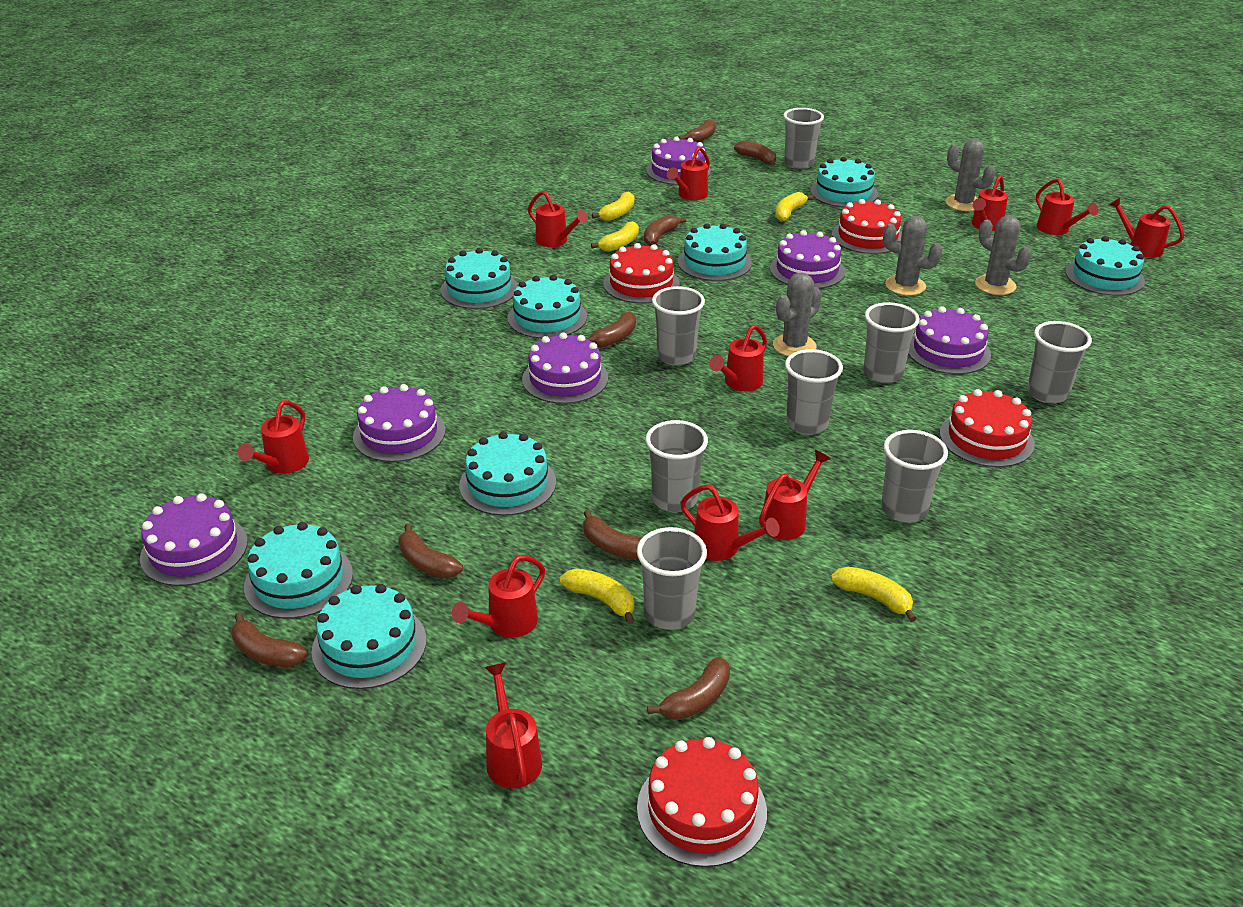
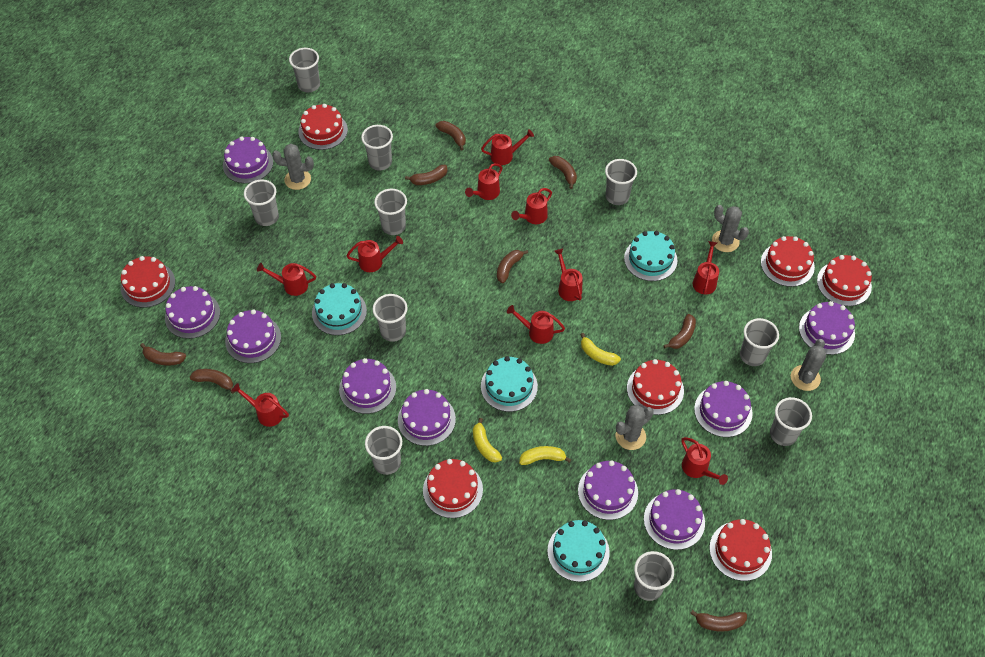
grey cup: [637,527,707,630] [646,420,708,512] [652,286,705,366] [783,108,824,169] [785,349,843,435] [863,302,920,383] [881,430,948,523] [1027,321,1092,404] = 8 -> [244,180,279,226] [289,48,320,92] [361,125,393,171] [365,426,402,475] [373,294,408,342] [374,189,407,235] [605,159,637,205] [634,551,674,601] [740,318,779,366] [770,397,812,446] = 10
purple cake: [140,493,248,586] [353,384,446,462] [522,332,608,404] [646,136,711,185] [770,230,845,289] [908,306,991,374] = 6 -> [165,286,220,339] [223,137,273,183] [225,309,281,363] [339,358,396,414] [398,389,456,446] [578,460,638,520] [644,489,705,550] [694,381,753,437] [799,301,855,355] = 9
red cake: [603,243,680,303] [637,737,767,867] [832,199,902,254] [940,389,1035,467] = 4 -> [121,256,175,308] [299,104,348,150] [423,459,483,518] [627,359,684,415] [709,519,772,581] [761,236,815,287] [817,255,872,306] = 7
red watering can: [238,400,309,474] [452,555,545,638] [485,663,542,788] [528,191,588,247] [667,147,710,200] [680,484,780,561] [709,325,767,391] [759,450,831,540] [972,175,1008,231] [1036,179,1099,235] [1109,197,1184,258] = 11 -> [232,383,289,427] [257,263,316,296] [346,236,403,272] [465,163,502,200] [481,129,534,165] [507,305,565,344] [511,188,552,224] [554,248,582,301] [681,437,728,485] [693,241,719,294] = 10
turquoise cake: [244,522,353,619] [311,584,426,689] [441,248,518,309] [459,432,556,516] [507,275,587,339] [678,223,752,281] [810,157,878,207] [1065,236,1145,296] = 8 -> [312,283,367,335] [481,356,538,412] [547,520,610,582] [624,231,677,281] = 4
yellow banana: [560,568,635,624] [591,221,639,252] [592,191,634,221] [775,192,814,222] [831,567,917,622] = 5 -> [473,418,502,463] [519,446,571,465] [580,333,621,366] = 3

